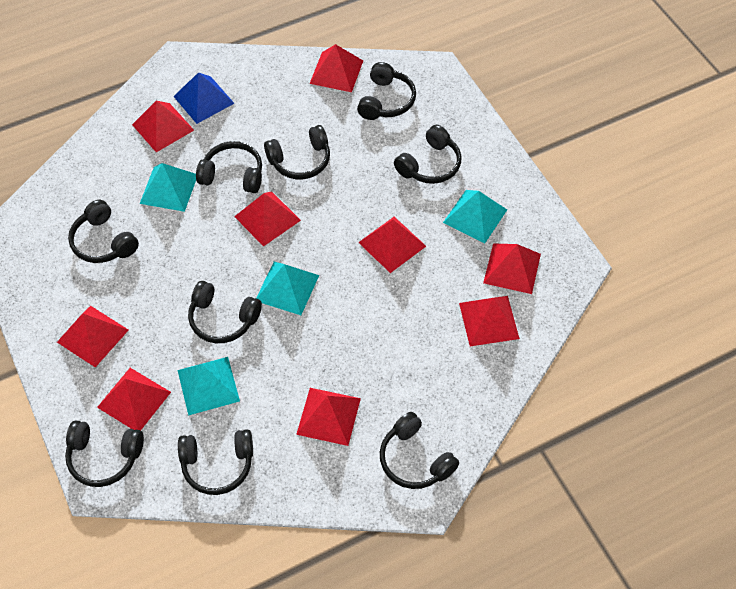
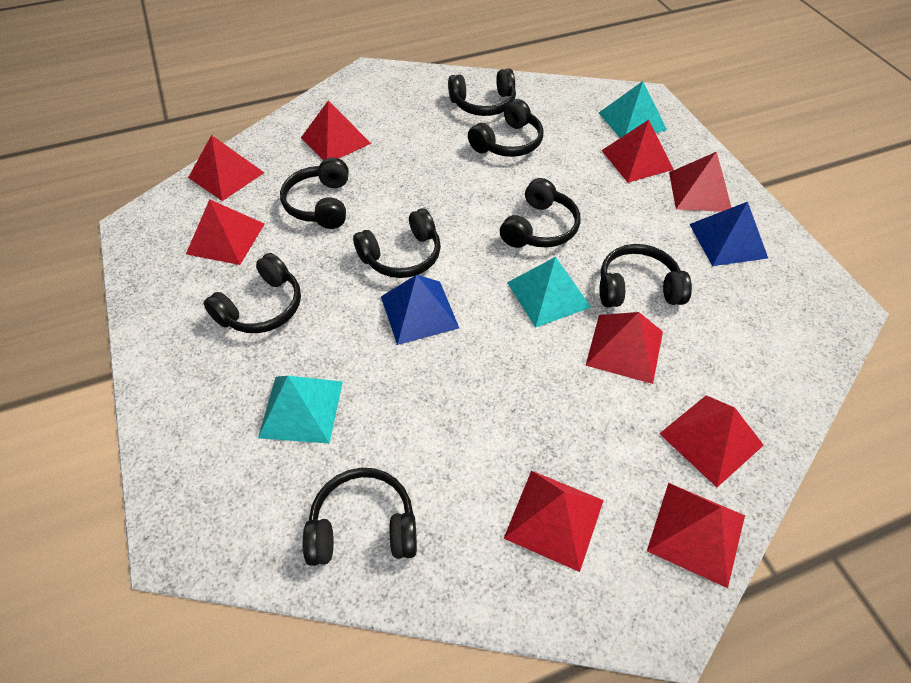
black headphones: [65,421,144,487] [68,200,139,263] [178,429,253,495] [188,281,262,343] [196,141,262,193] [264,125,330,179] [357,62,416,120] [380,412,459,489] [394,125,461,184] = 9 -> [203,253,301,333] [280,158,349,229] [303,468,417,566] [353,208,441,278] [448,68,516,116] [468,99,543,157] [500,178,580,248] [599,244,692,307] = 8
blue pyramid: [173,72,235,124] = 1 -> [381,275,459,345] [689,202,768,266] = 2
turquoise pyramid: [139,163,196,212] [178,357,240,416] [256,262,319,315] [443,190,507,243] = 4 -> [258,376,343,444] [507,257,591,328] [599,81,667,138] = 3

